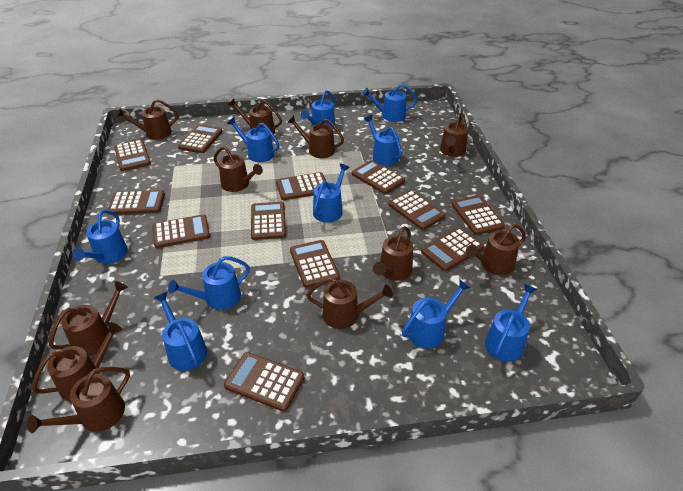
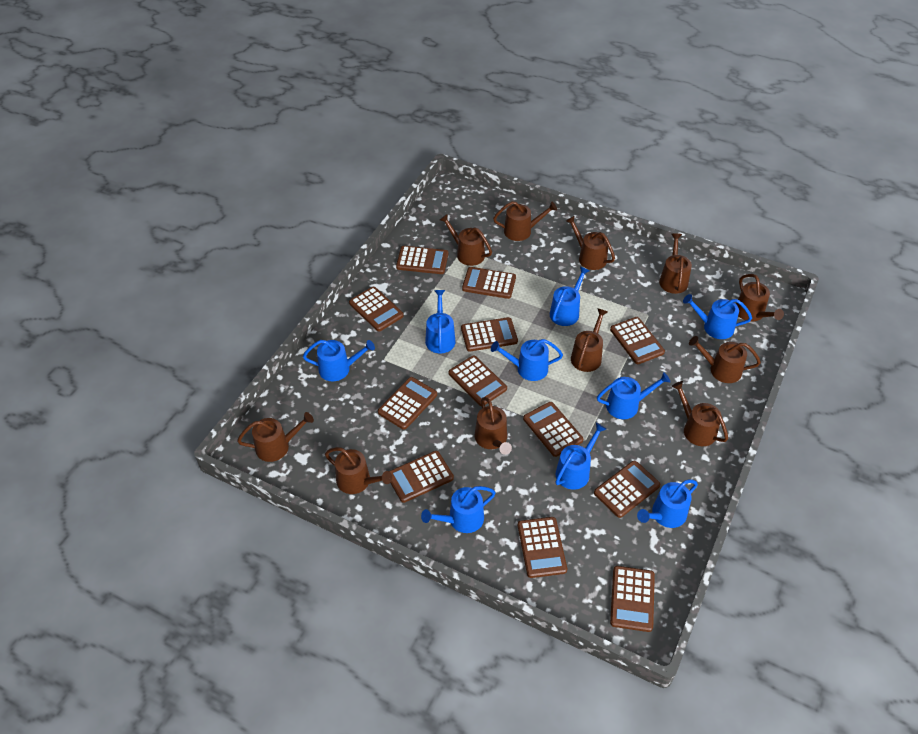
blue watering can: [72,210,128,264] [154,292,207,371] [168,256,250,310] [227,117,280,162] [300,90,335,129] [313,163,350,223] [362,84,417,122] [364,115,402,166] [402,280,470,348] [485,284,537,362] = 10 -> [303,340,375,381] [421,486,496,533] [425,290,456,354] [491,339,563,381] [550,267,590,326] [555,423,606,490] [597,372,670,419] [637,479,698,528] [683,294,752,339] = 9

